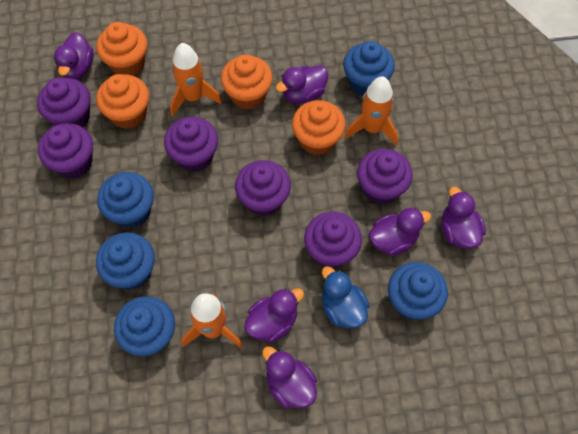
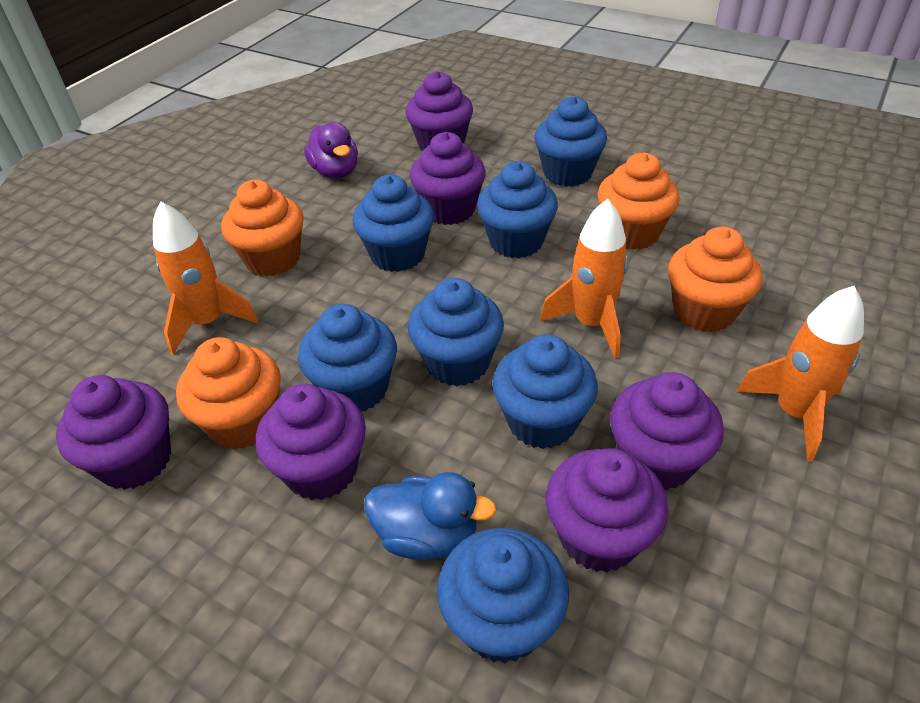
blue cupcake: [96,232,155,290] [97,172,154,228] [114,296,175,356] [343,41,395,96] [388,262,448,320] = 5 -> [298,303,397,411] [353,175,434,272] [408,278,504,386] [437,528,569,664] [477,161,558,258] [492,335,598,449] [535,96,607,187] = 7
purple duck: [54,32,94,80] [244,288,304,343] [262,346,317,408] [276,65,328,103] [369,208,431,256] [442,187,486,249] = 6 -> [304,122,358,178] = 1

